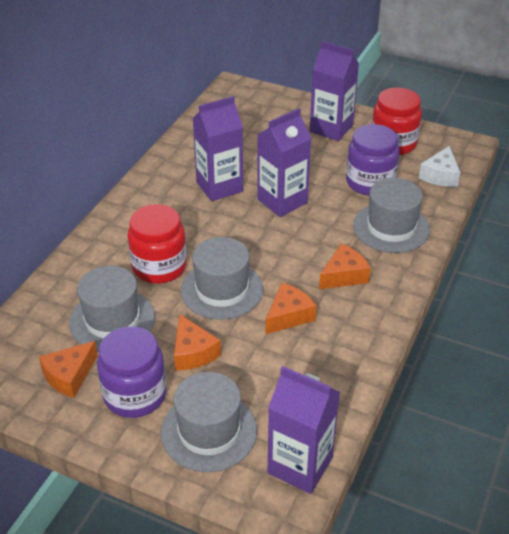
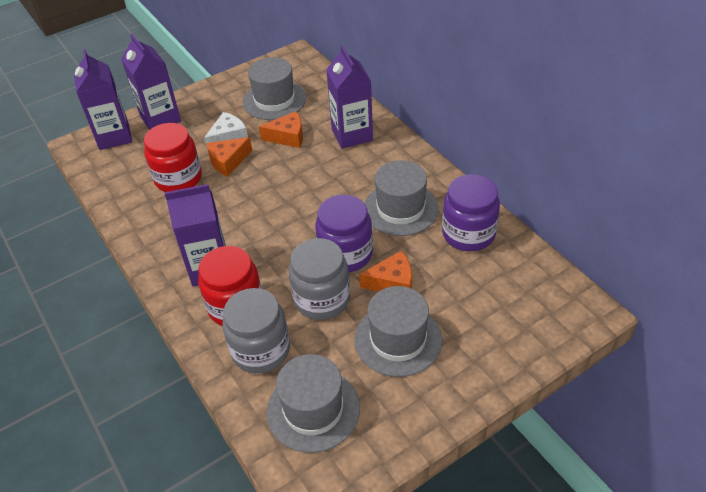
grey jar: none = 0 -> [222,288,290,373] [289,238,350,320] = 2
orange cheese: [39,341,98,398] [174,314,221,371] [266,283,317,334] [319,244,371,289] = 4 -> [206,137,252,177] [259,111,303,148] [359,251,412,291] = 3

